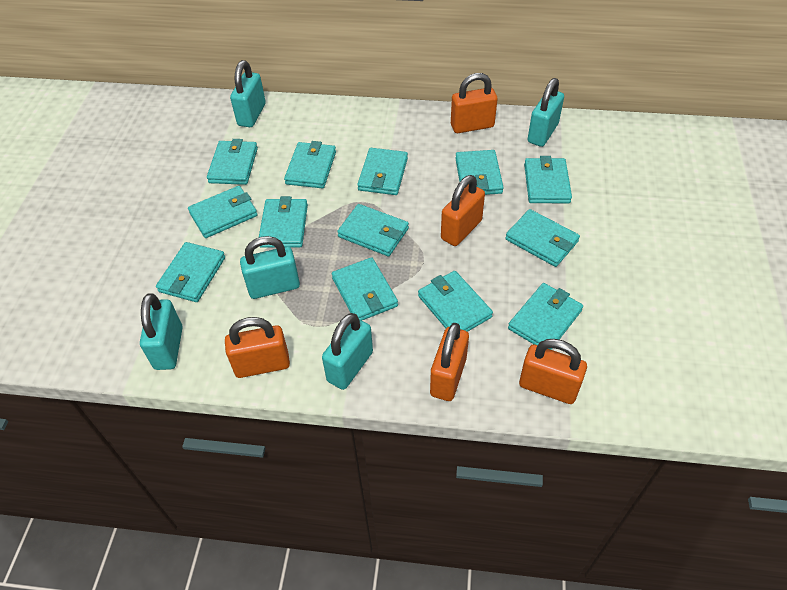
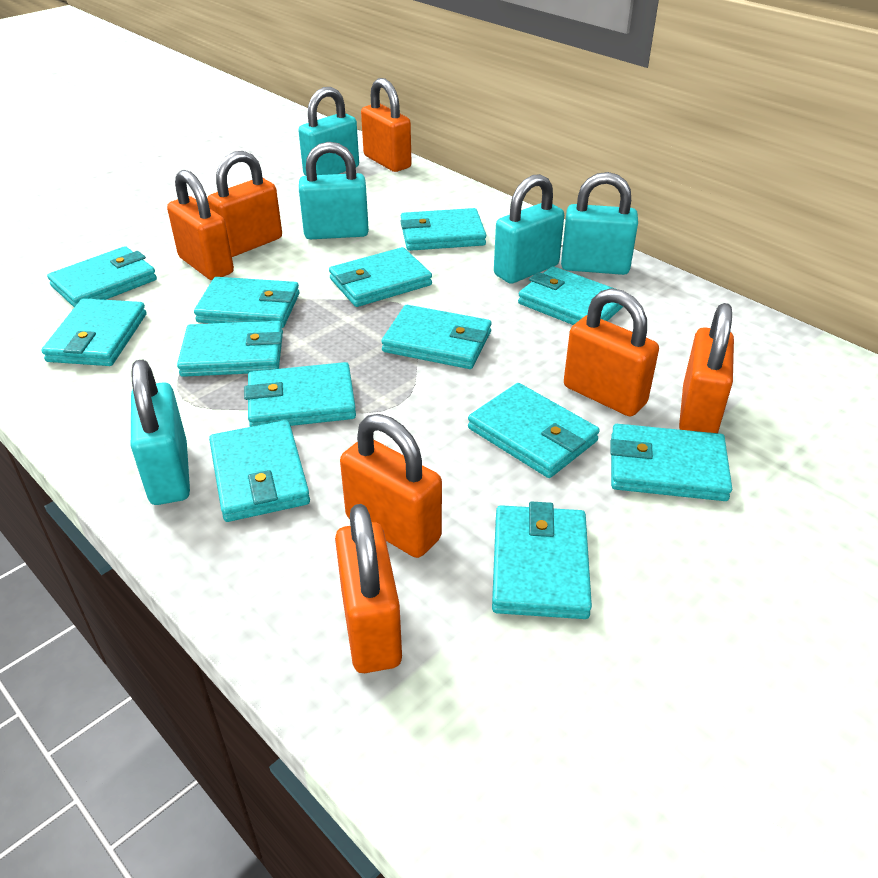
orange padlock: [225,317,290,378] [430,323,469,401] [441,175,485,246] [451,73,498,133] [519,339,587,404] = 5 -> [167,170,234,280] [207,151,282,257] [335,504,402,673] [340,414,442,558] [361,78,412,172] [564,288,659,417] [679,303,734,433] = 7

